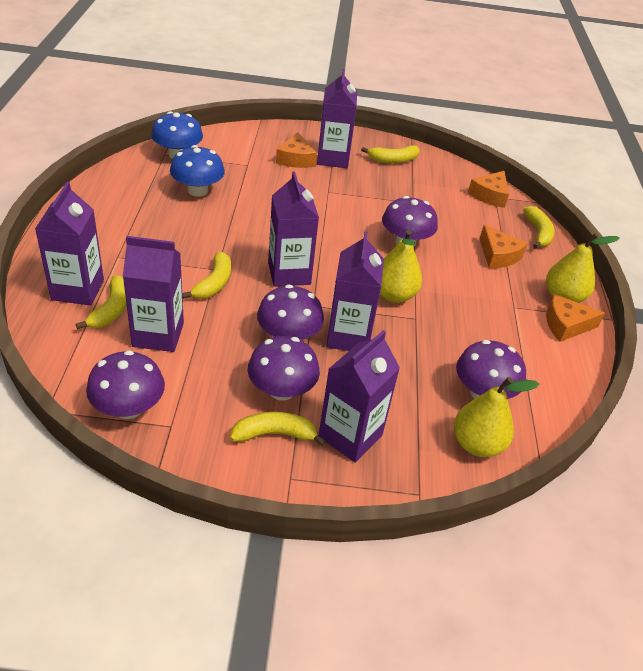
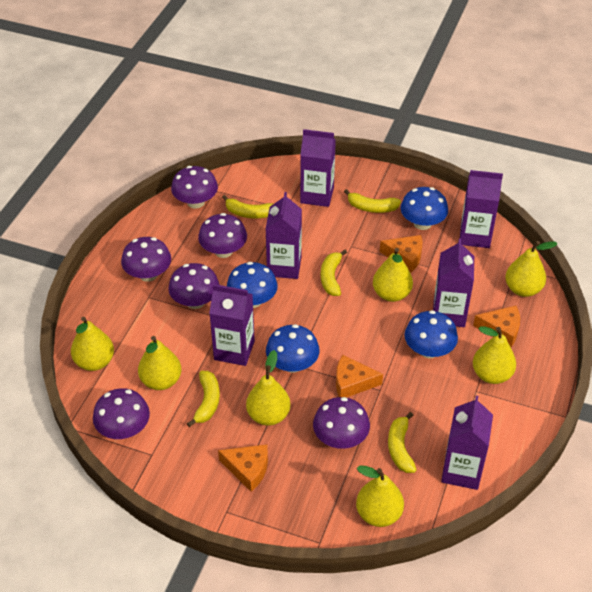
blue mushroom: [151,111,203,159] [170,145,225,197] = 2 -> [227,262,278,308] [266,324,320,373] [401,187,448,230] [405,310,458,358] = 4
purple mushroom: [86,350,165,419] [248,336,320,401] [257,285,324,340] [382,196,438,247] [456,340,526,399] = 5 -> [93,388,150,439] [121,237,171,282] [168,263,220,309] [171,166,218,209] [198,213,247,258] [313,397,370,449] = 6
yellow pear: [380,230,422,303] [454,377,540,457] [546,233,620,303] = 3 -> [71,317,114,371] [138,336,181,390] [246,350,291,426] [356,466,404,527] [373,248,413,302] [473,326,516,384] [505,241,558,297] = 7

